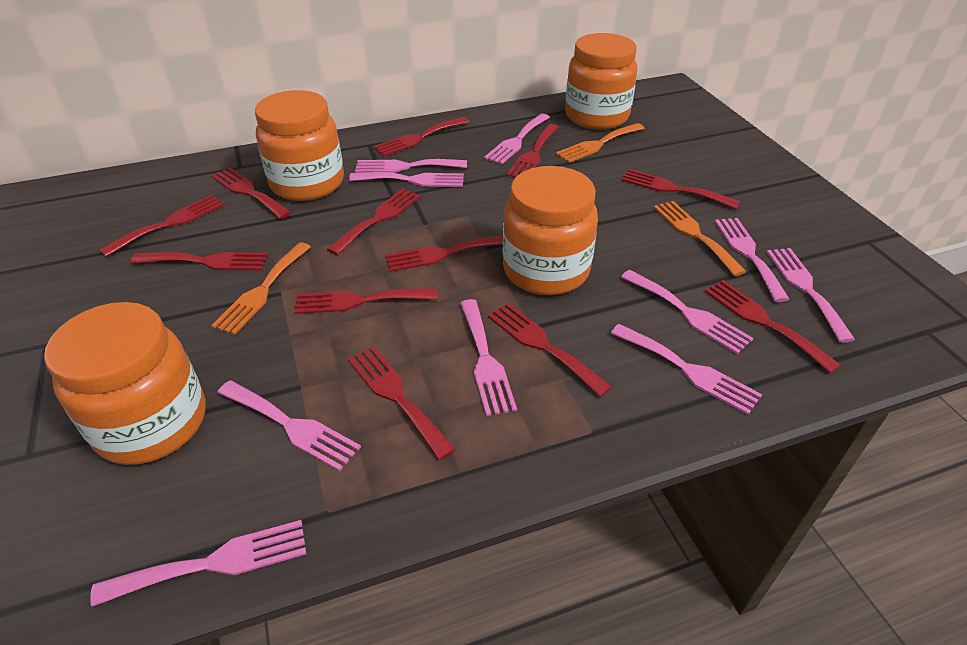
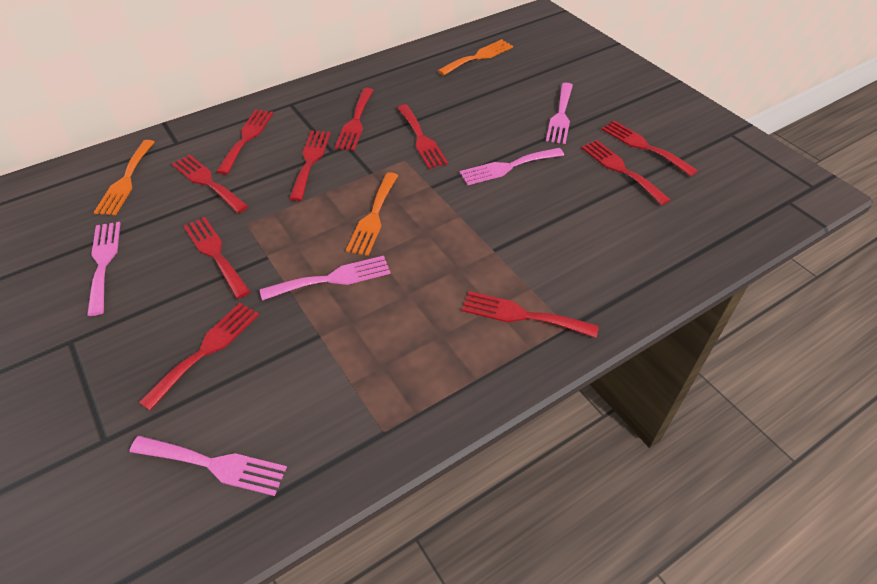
orange jar: [44,302,205,465] [255,90,344,201] [503,166,598,295] [565,33,637,130] = 4 -> none = 0
pink fork: [90,520,306,607] [217,380,361,471] [349,172,464,187] [355,159,467,173] [460,299,517,416] [484,113,550,164] [610,324,762,415] [621,270,753,354] [715,218,790,302] [767,248,855,343] = 10 -> [87,222,121,316] [129,436,287,496] [260,256,391,301] [459,148,564,185] [546,83,573,144] = 5
red fork: [99,195,225,257] [130,252,268,270] [211,168,292,219] [294,288,437,314] [327,189,421,255] [348,346,456,460] [373,117,469,156] [385,235,503,272] [488,303,612,397] [506,124,559,178] [621,169,740,209] [705,280,841,373] = 12 -> [139,303,259,411] [171,154,248,213] [183,217,251,299] [216,109,273,175] [289,131,331,201] [335,88,374,151] [397,104,448,169] [462,291,599,338] [581,140,670,205] [601,121,698,176] = 10

